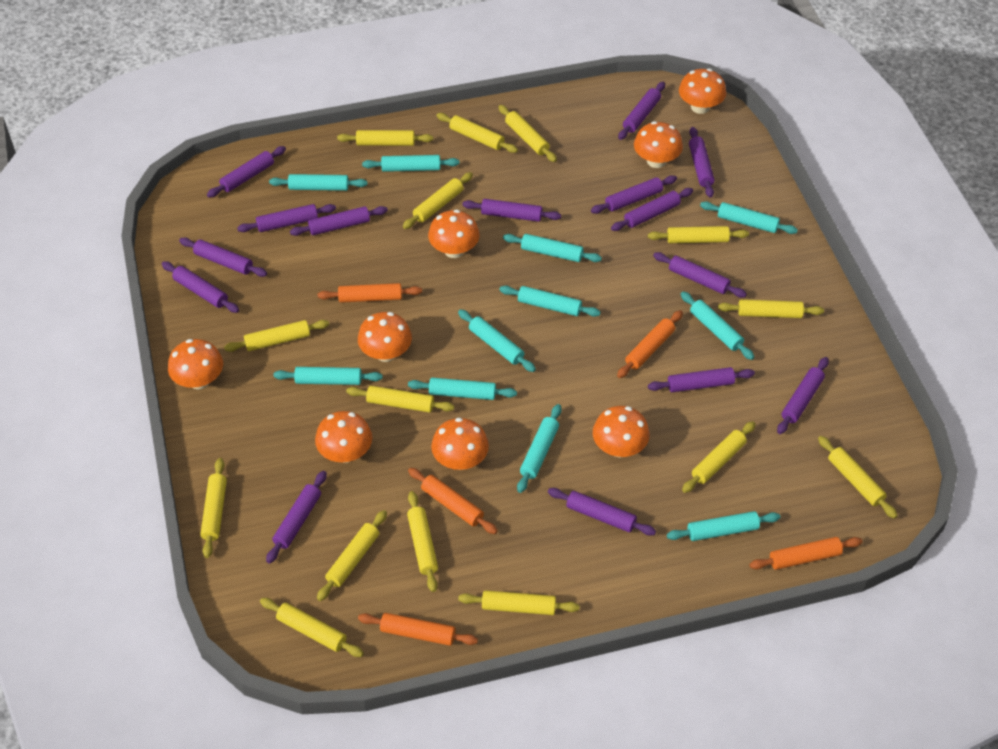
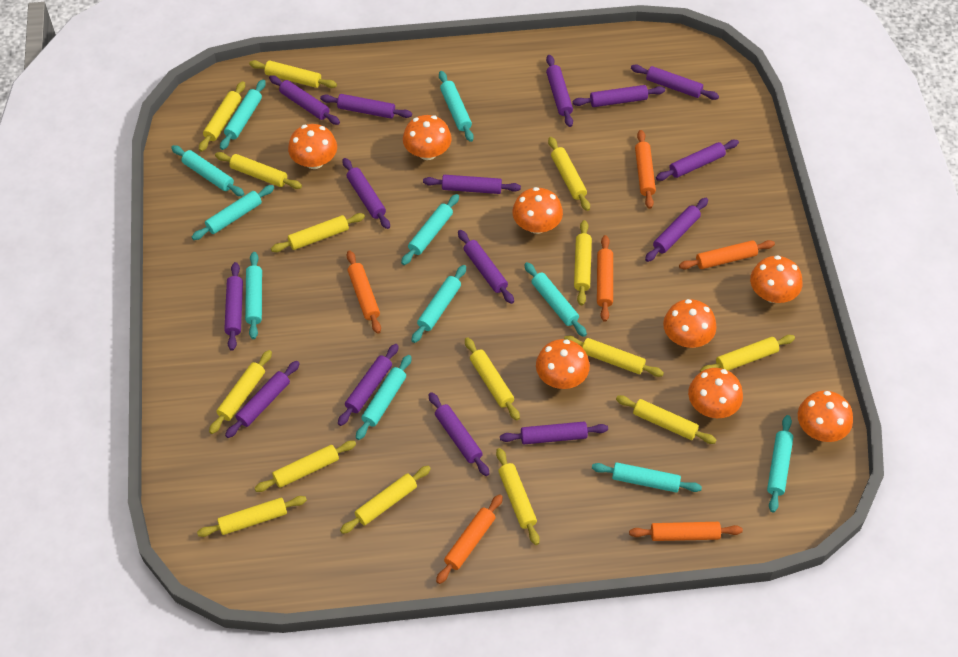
orange rolling pin: [318,283,422,303] [358,613,478,646] [408,468,498,534] [617,310,683,378] [749,537,862,570] = 5 -> [347,250,381,334] [436,494,503,584] [597,235,613,322] [629,522,743,541] [635,130,656,209] [679,240,775,270] = 6

